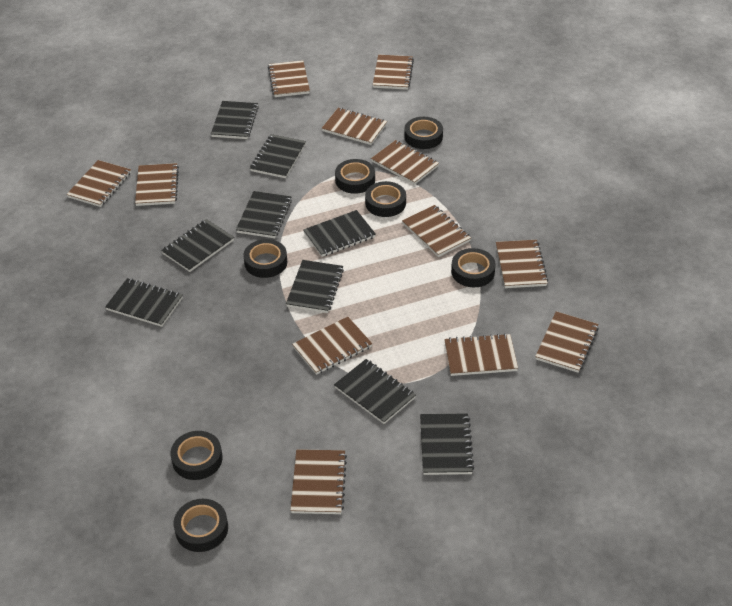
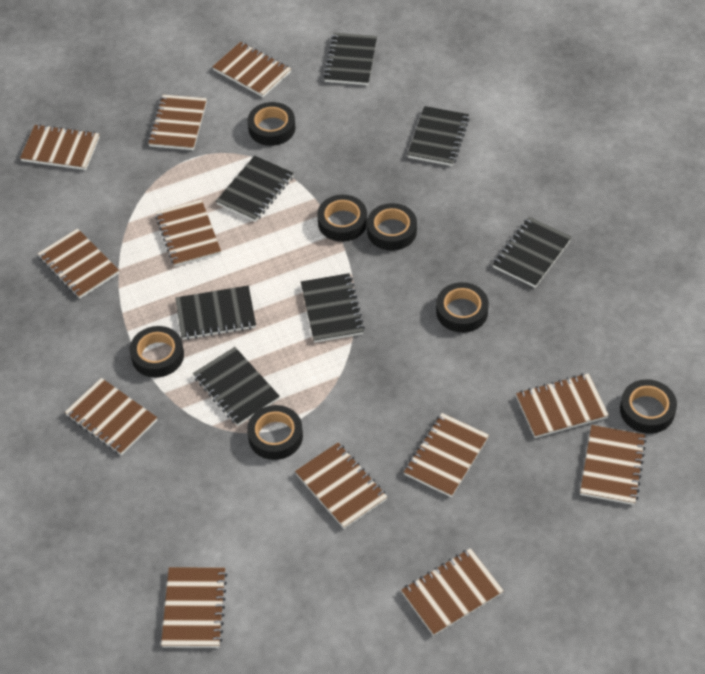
black notebook: [105,278,183,327] [161,219,234,272] [211,101,259,139] [236,191,292,238] [250,134,306,178] [286,260,344,313] [303,210,376,257] [334,359,416,424] [420,413,474,475] = 9 -> [175,285,256,340] [193,347,280,426] [216,156,294,222] [301,273,365,343] [323,33,377,85] [407,106,469,166] [493,217,572,288] = 7

